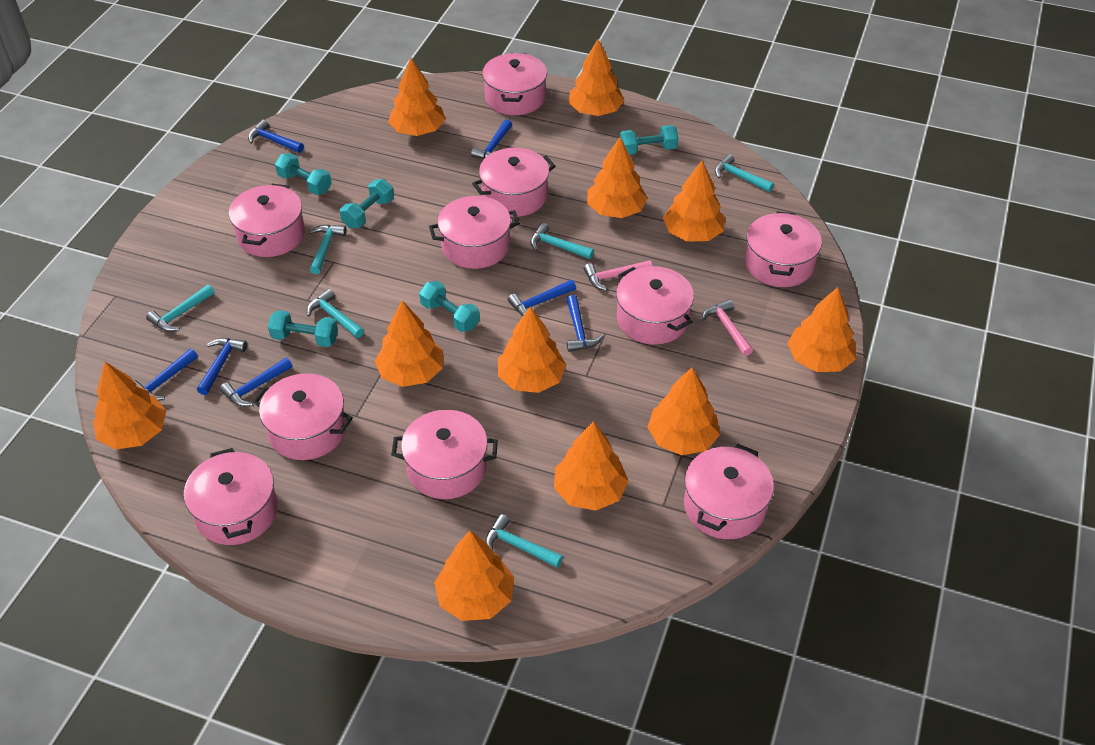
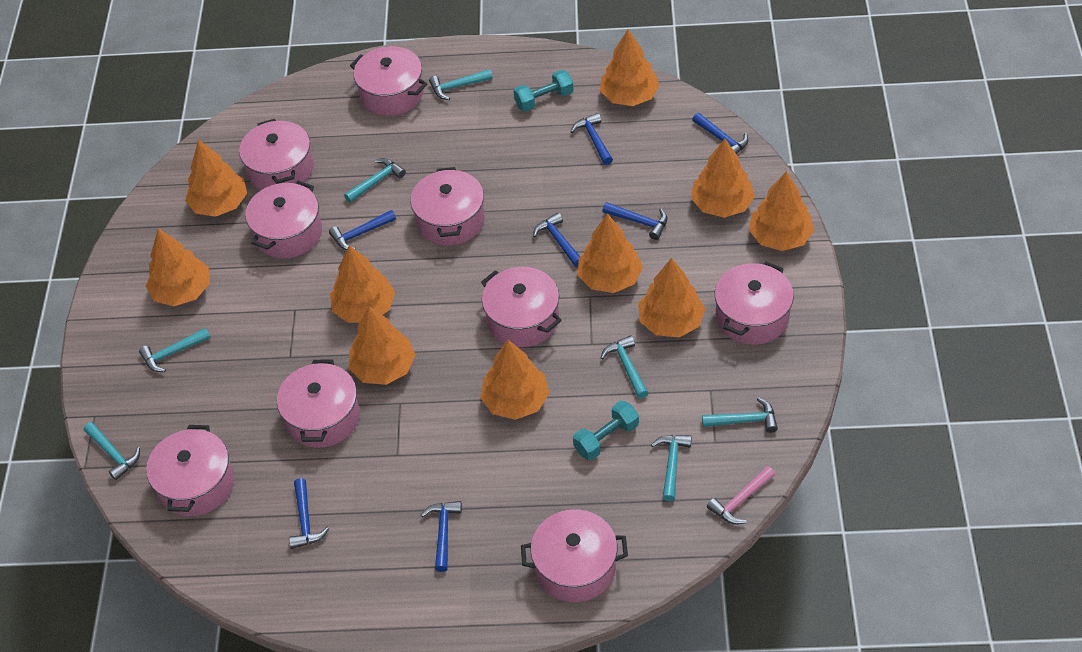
orange tree: [93,362,167,450] [375,300,443,387] [388,58,446,136] [434,531,514,621] [498,307,566,393] [554,422,628,511] [568,39,624,116] [587,137,648,218] [647,367,720,455] [663,161,725,242] [787,287,856,372] = 11 -> [146,228,210,306] [185,140,247,217] [330,245,395,323] [349,306,415,385] [480,340,549,420] [578,214,643,293] [600,29,660,106] [638,258,705,337] [691,139,755,218] [749,171,814,251] = 10
pink hammer: [584,260,653,291] [702,299,753,356] = 2 -> [707,466,775,525] = 1
pink pot: [184,448,278,545] [229,184,305,257] [253,373,353,460] [391,410,498,499] [429,196,520,269] [472,148,556,217] [482,53,547,115] [616,266,694,345] [684,444,774,539] [745,211,822,287] = 10 -> [146,425,234,516] [239,119,314,190] [245,181,322,259] [277,360,360,448] [350,46,427,116] [410,167,485,246] [481,267,562,347] [521,510,628,602] [715,261,794,345] = 9
turquoise dumbbell: [268,310,338,347] [275,153,332,195] [340,179,394,228] [419,281,480,332] [620,125,678,155] = 5 -> [514,70,574,111] [573,401,639,460] = 2
turquoise hammer: [146,285,214,332] [307,289,364,338] [310,224,346,274] [485,514,563,568] [530,223,594,259] [715,154,774,192] = 6 -> [84,422,140,480] [139,328,211,372] [344,158,406,203] [429,69,493,100] [601,335,648,399] [651,435,692,502] [702,397,778,433] = 7

